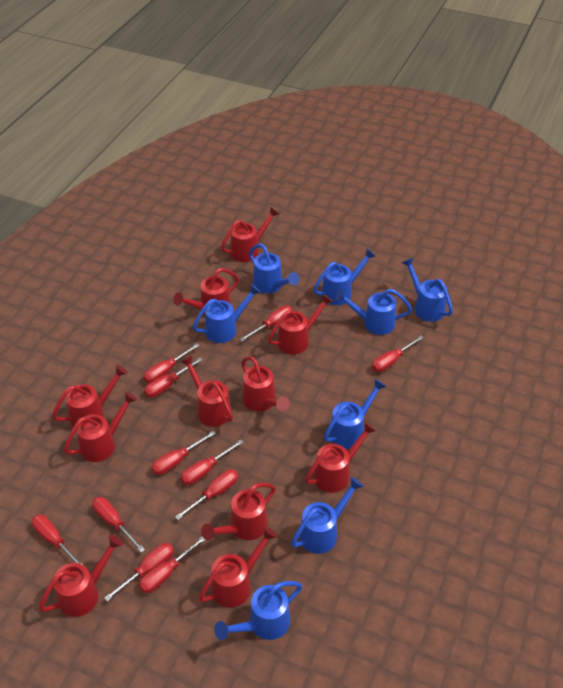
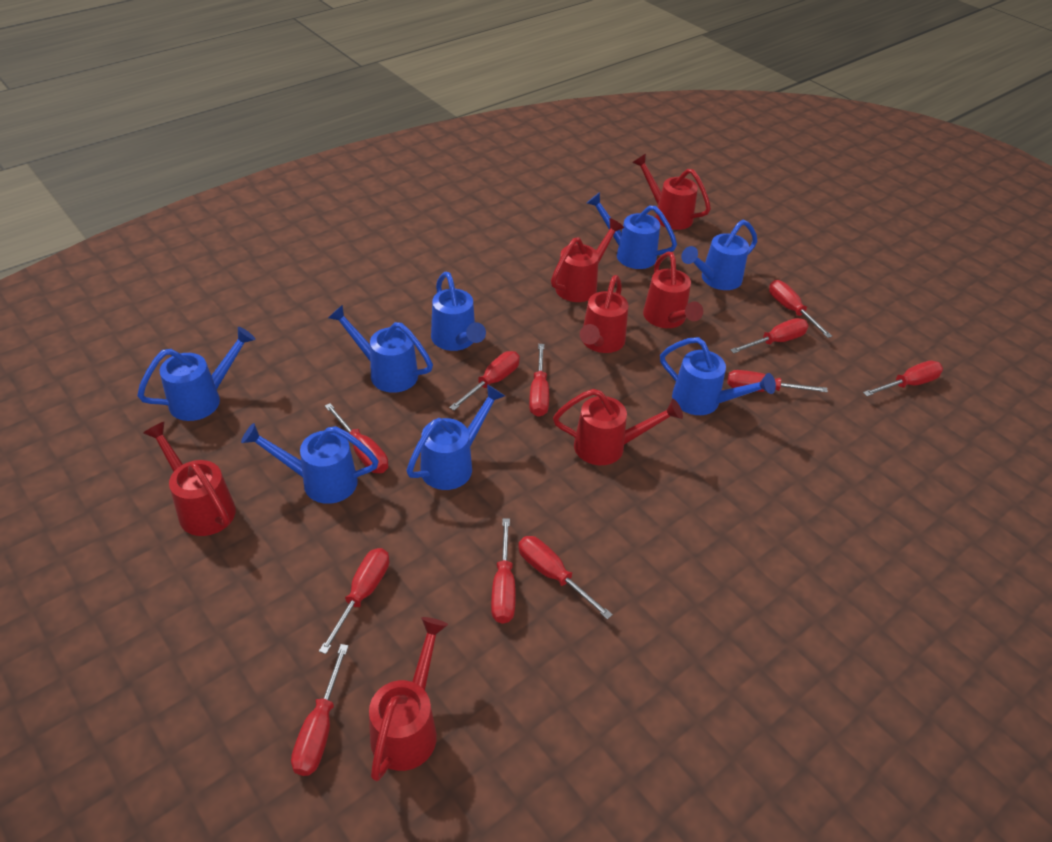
red watering can: [39,535,123,617] [52,365,128,427] [64,392,138,462] [173,268,239,314] [180,356,233,427] [199,526,278,608] [201,483,276,541] [221,207,279,262] [241,356,290,411] [268,294,333,355] [305,422,377,493] = 11 -> [143,421,236,536] [369,617,448,781] [551,218,624,302] [553,389,683,465] [580,275,628,353] [632,154,711,230] [643,251,703,328] = 7

